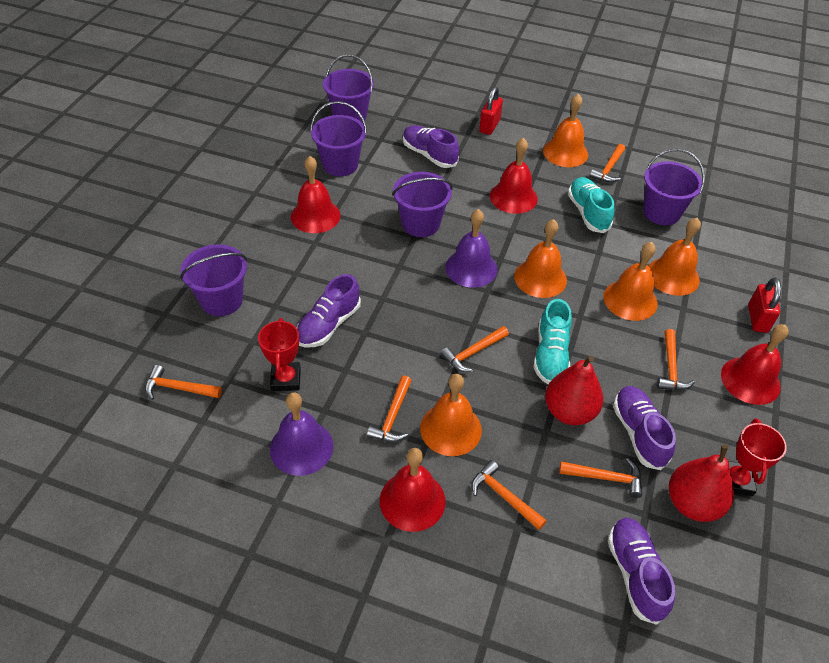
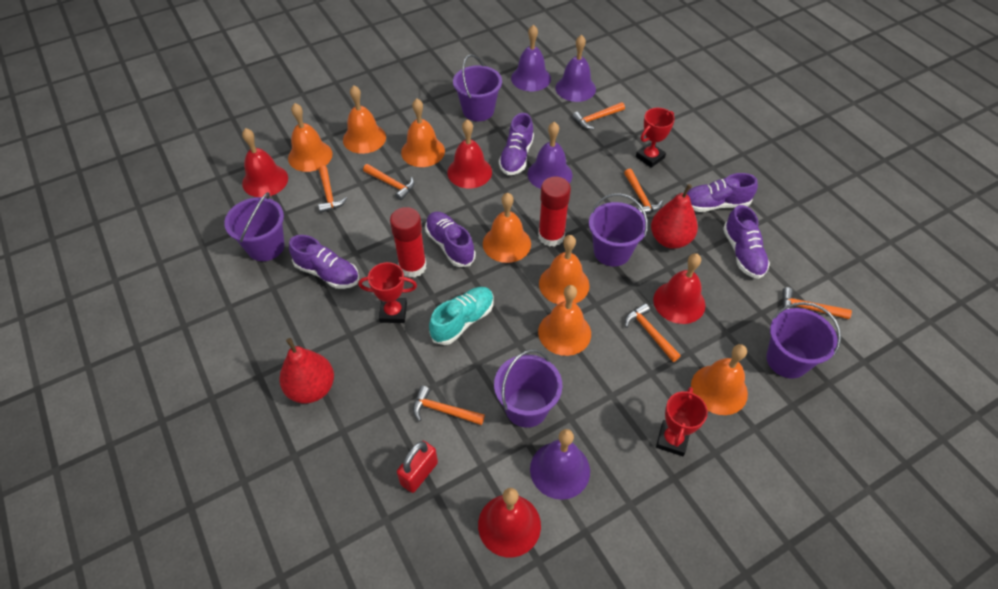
orange bell: [420,374,482,456] [514,219,567,298] [543,93,588,167] [603,242,657,321] [649,218,701,296] = 5 -> [288,103,333,172] [343,85,386,154] [401,99,445,167] [483,193,531,263] [538,285,591,356] [539,235,590,304] [691,344,748,415] = 7
purple bell: [270,392,333,476] [445,209,497,288] = 2 -> [511,25,551,91] [528,122,573,189] [530,429,590,500] [555,35,596,102] = 4
purple shoe: [297,274,361,348] [403,125,459,168] [608,518,675,625] [613,386,676,470] = 4 -> [289,235,359,289] [425,212,476,267] [499,113,534,175] [687,173,758,212] [723,205,770,279] = 5
red glue stick: none = 0 -> [390,207,426,278] [538,177,571,247] = 2
red padlock: [479,87,503,135] [748,277,781,333] = 2 -> [397,441,438,493] = 1
red trophy: [258,318,301,391] [728,418,787,496] = 2 -> [358,262,417,323] [636,108,675,168] [656,387,708,456] = 3
turquoise shoe: [534,299,572,384] [568,177,614,233] = 2 -> [429,287,494,345] = 1

